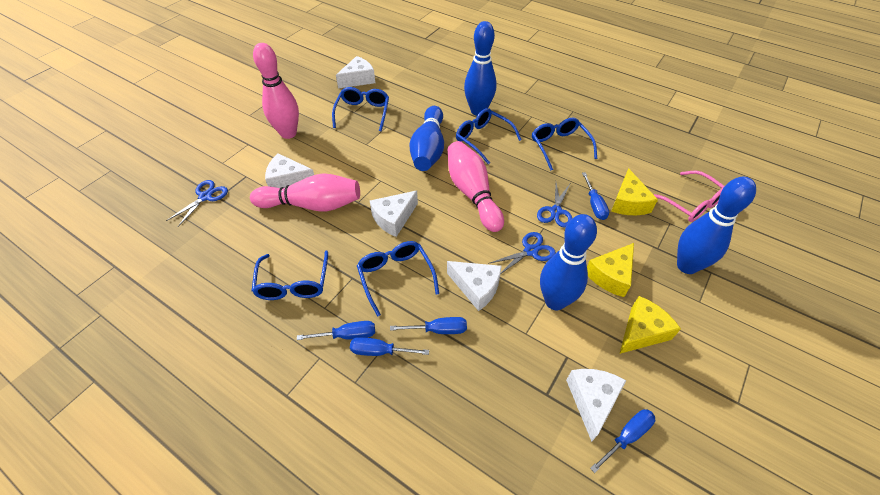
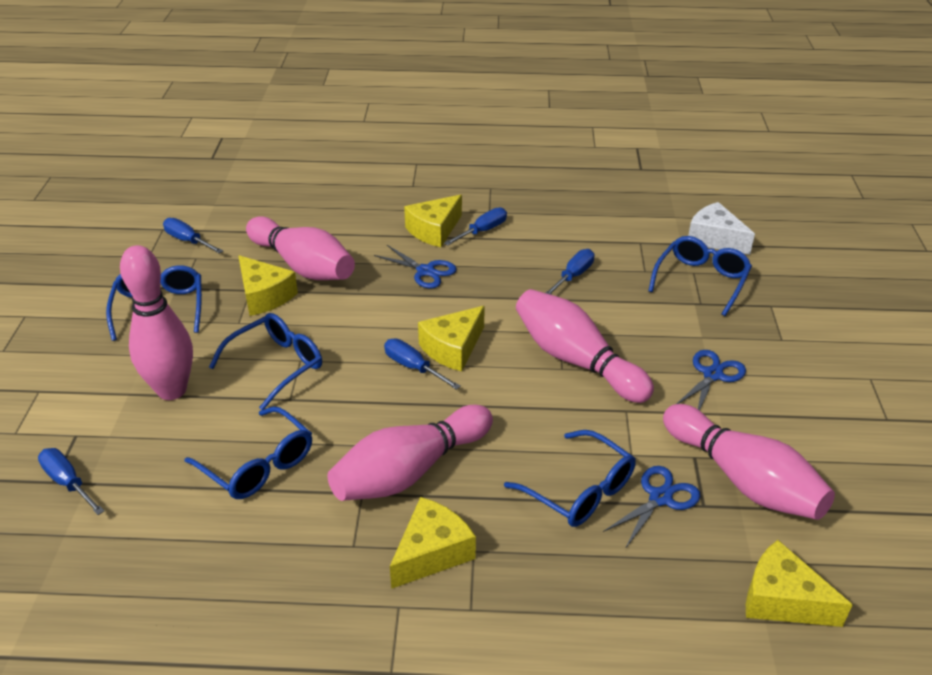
blue bowling pin: [410,106,444,171] [464,21,496,116] [540,214,597,310] [677,177,756,274] = 4 -> none = 0
pink bowling pin: [250,173,360,211] [253,43,299,139] [448,141,504,232] = 3 -> [120,245,193,400] [246,216,355,280] [327,405,493,501] [516,289,654,403] [663,404,835,520] = 5
pink glasses: [653,171,725,222] = 1 -> none = 0
white cheese: [265,153,314,188] [336,56,375,89] [370,191,418,237] [447,261,502,311] [566,369,626,442] = 5 -> [688,202,755,255] = 1
yellow cheese: [587,243,634,297] [611,168,658,215] [620,296,681,354] = 3 -> [238,255,298,316] [390,497,476,589] [404,195,462,247] [418,306,485,372] [746,540,853,627] = 5

